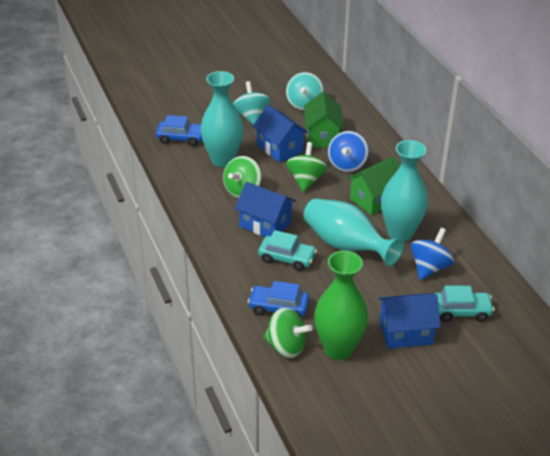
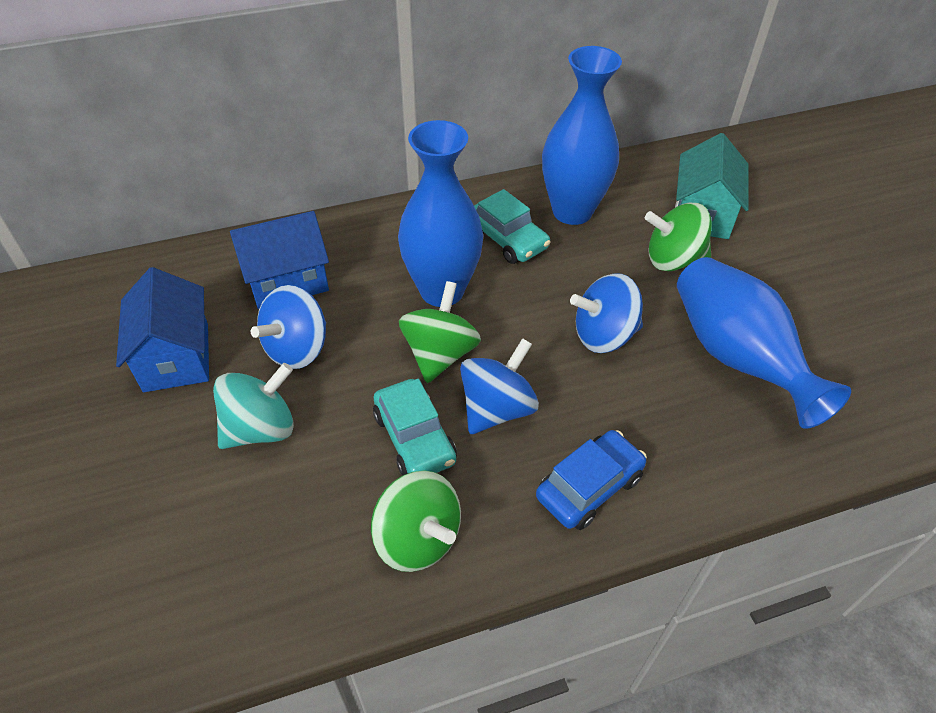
blue car: [156,115,202,146] [248,281,309,316] = 2 -> [536,430,647,530] = 1
blue house: [235,182,296,237] [253,105,308,163] [378,293,441,349] = 3 -> [116,267,209,392] [230,211,329,309] = 2
blue spinning top: [328,131,369,172] [411,228,454,280] = 2 -> [251,285,326,369] [460,338,539,434] [570,273,643,353] = 3
blue vase: none = 0 -> [398,120,483,307] [542,46,622,225] [677,257,851,429] = 3
green house: [304,92,344,147] [347,157,400,215] = 2 -> none = 0
green vase: [314,251,368,360] = 1 -> none = 0
turquoise house: none = 0 -> [675,133,749,239] = 1
turquoise spinning top: [233,81,271,125] [286,72,324,110] = 2 -> [213,363,294,449] = 1
turquoise vase: [200,71,244,167] [303,198,404,266] [381,140,428,242] = 3 -> none = 0

